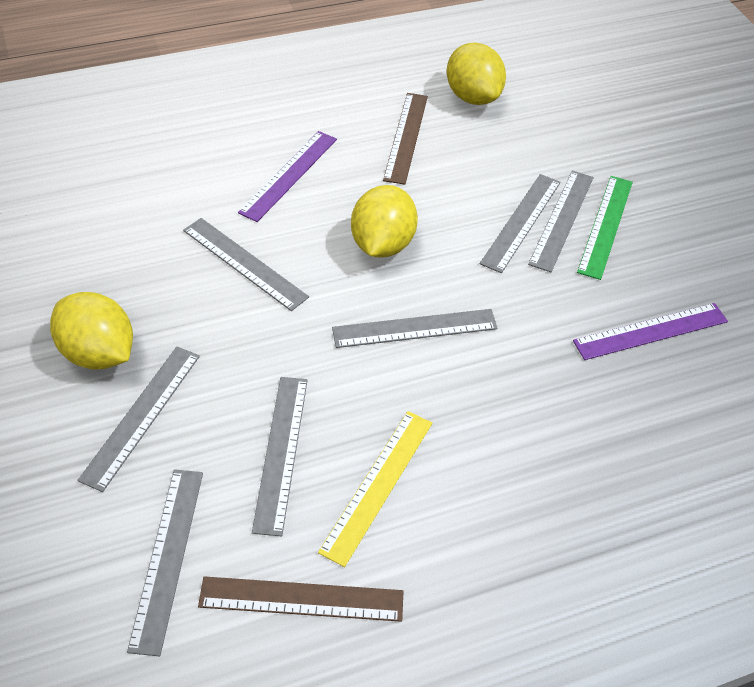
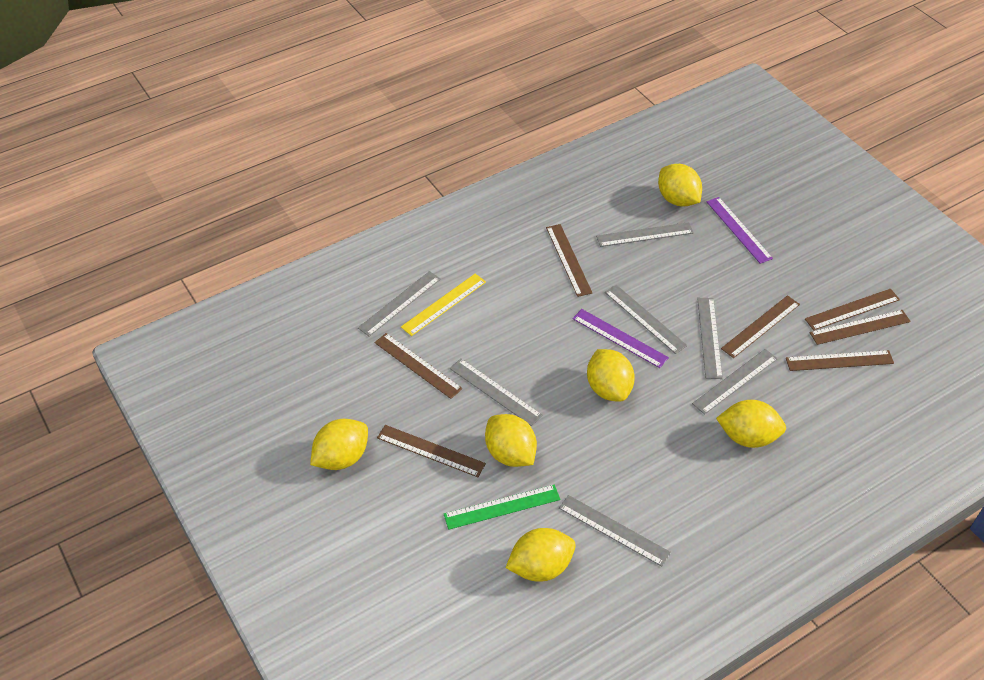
brown ruler: [198,576,403,622] [383,93,428,185] = 2 -> [374,333,462,399] [377,425,486,477] [546,224,592,297] [721,295,800,358] [786,350,894,371] [805,289,900,330] [810,310,911,345] = 7
yellow lemon: [50,292,133,370] [351,185,418,258] [447,43,506,105] = 3 -> [310,419,368,470] [485,414,537,467] [506,528,576,582] [587,349,635,402] [658,164,702,207] [716,400,786,448] = 6

